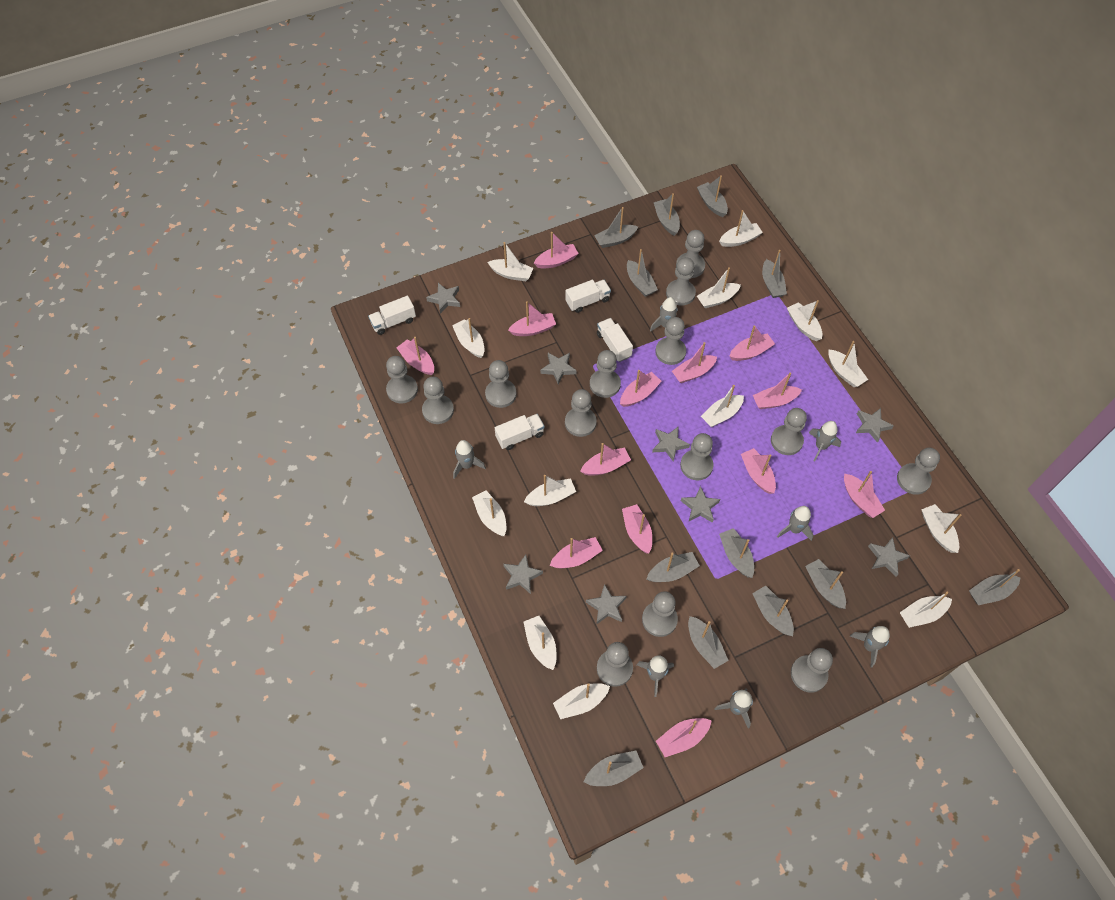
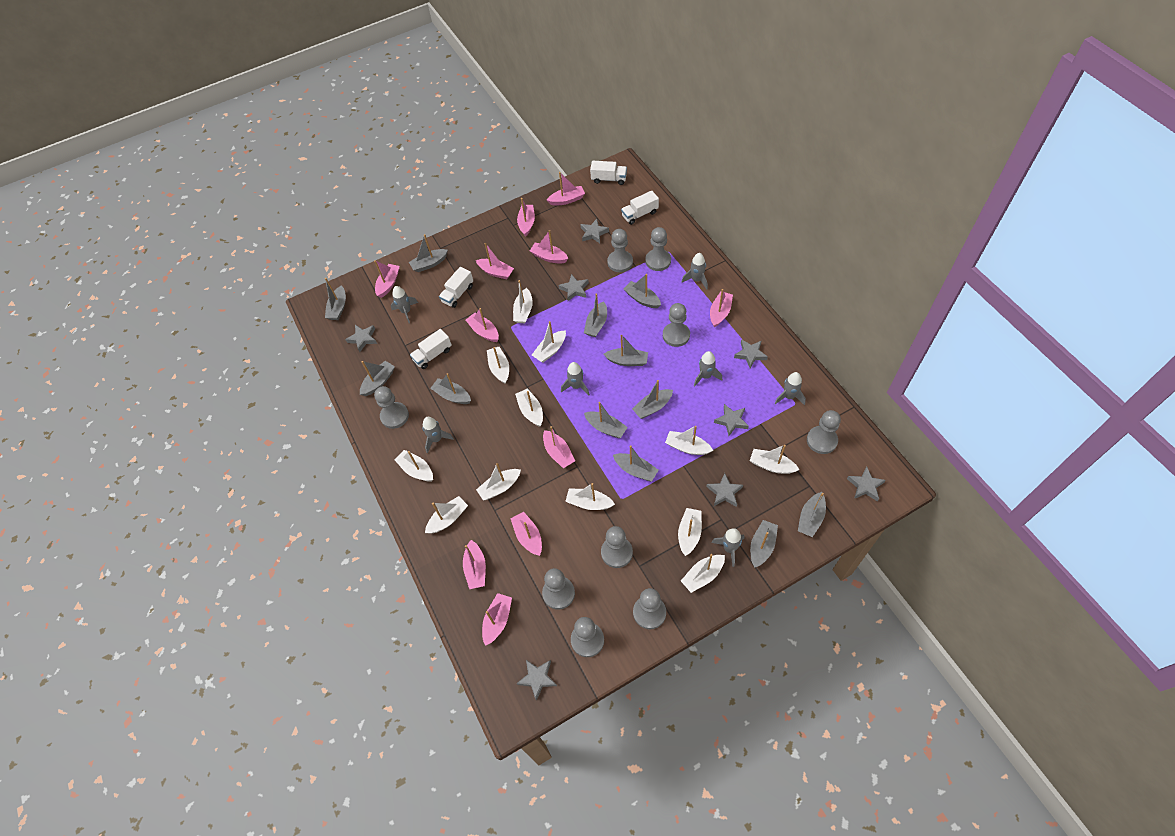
grey pawn: [386,356,418,403] [422,377,454,424] [485,360,517,408] [565,389,597,437] [590,350,621,398] [597,642,633,687] [642,591,678,637] [655,317,686,365] [666,257,696,306] [676,230,705,278] [680,433,714,480] [771,408,807,455] [791,648,833,693] [897,447,940,495] = 14 -> [374,386,409,429] [542,568,575,610] [571,617,604,657] [601,526,633,568] [607,229,633,272] [633,588,666,629] [645,227,671,271] [663,303,690,347] [807,410,841,454] = 9
pink boat: [396,337,434,375] [508,301,556,336] [534,232,579,269] [550,537,603,568] [580,443,631,476] [620,370,662,407] [622,504,652,554] [656,718,712,757] [672,342,717,383] [729,325,775,361] [741,448,776,494] [753,372,802,409] [844,471,885,518] = 13 -> [374,260,400,298] [463,540,486,589] [466,308,499,342] [476,243,514,279] [482,593,512,646] [511,512,542,556] [517,198,535,236] [530,230,568,264] [543,426,575,468] [547,172,585,206] [710,289,733,327] = 11
white boat: [452,318,484,358] [472,490,506,536] [488,242,533,281] [524,475,576,506] [524,616,556,670] [553,683,610,719] [697,267,741,308] [701,385,744,427] [719,210,763,247] [787,300,822,341] [828,341,868,387] [900,592,952,628] [921,504,962,553] = 13 -> [395,450,433,481] [425,496,468,534] [476,463,521,501] [487,347,509,384] [513,280,533,323] [515,388,543,427] [532,321,566,363] [565,483,615,510] [665,426,713,455] [678,508,702,556] [681,554,725,593] [750,445,799,474] = 12

